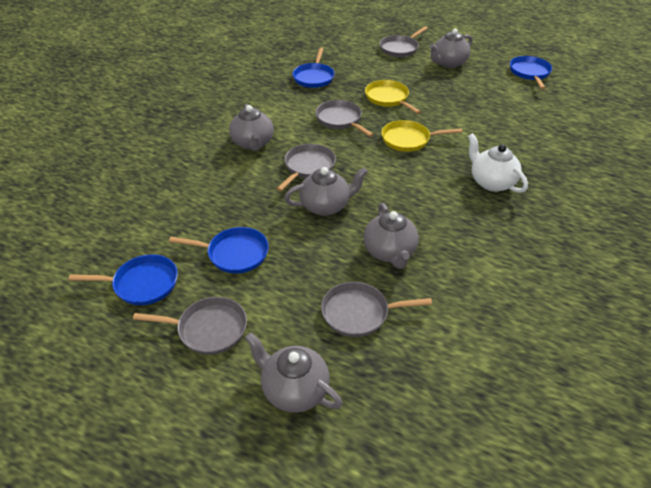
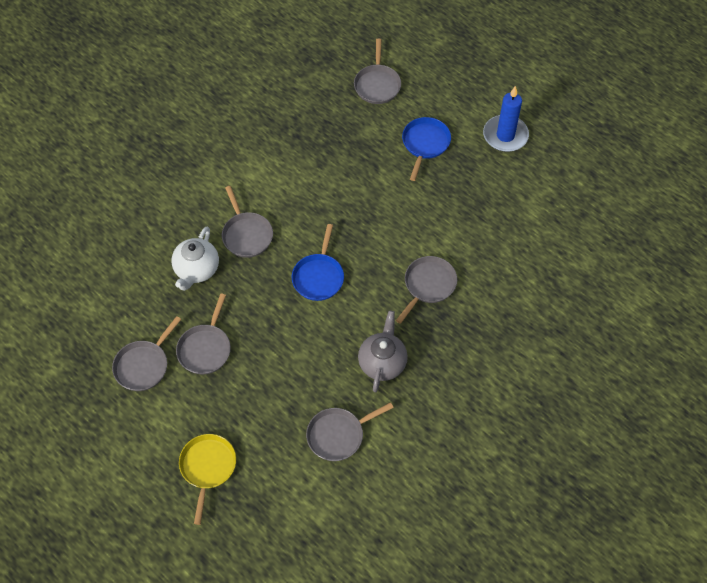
blue candle: none = 0 -> [483,86,529,152] = 1
blue pan: [69,254,178,305] [169,227,269,274] [292,48,335,88] [510,56,552,89] = 4 -> [292,224,344,301] [402,117,451,181] = 2
grey pan: [133,297,247,355] [276,144,336,191] [315,100,373,137] [321,282,432,337] [379,26,428,57] = 5 -> [112,316,181,391] [176,294,231,374] [222,186,273,258] [306,402,394,461] [354,39,401,104] [396,256,457,324] = 6
grey teapot: [229,104,274,151] [245,332,342,413] [284,167,368,216] [363,203,419,269] [430,29,473,68] = 5 -> [358,311,408,392] = 1
yellow pan: [365,80,421,114] [381,120,462,152] = 2 -> [179,434,236,525] = 1

